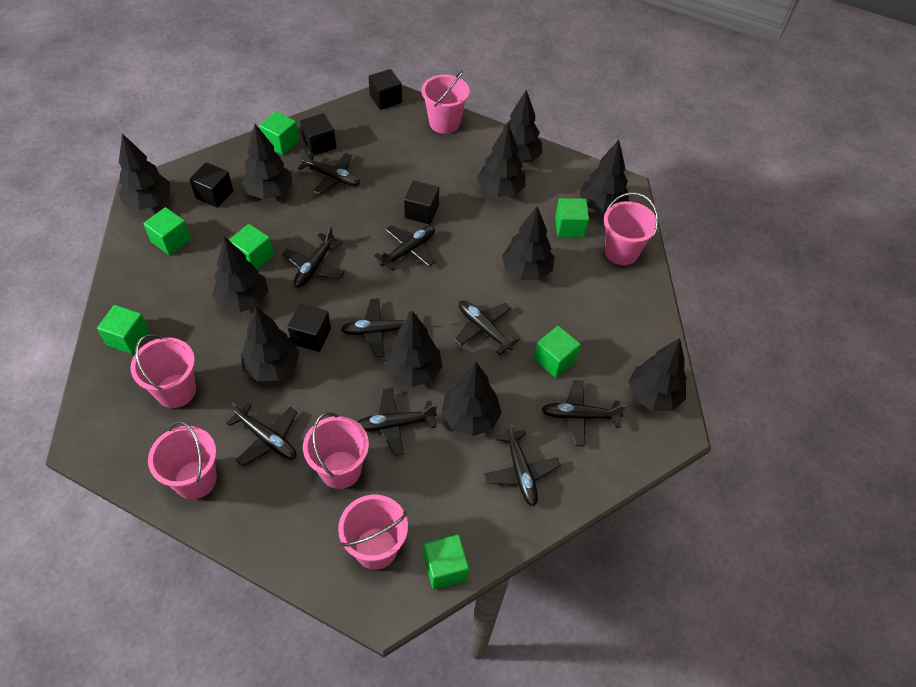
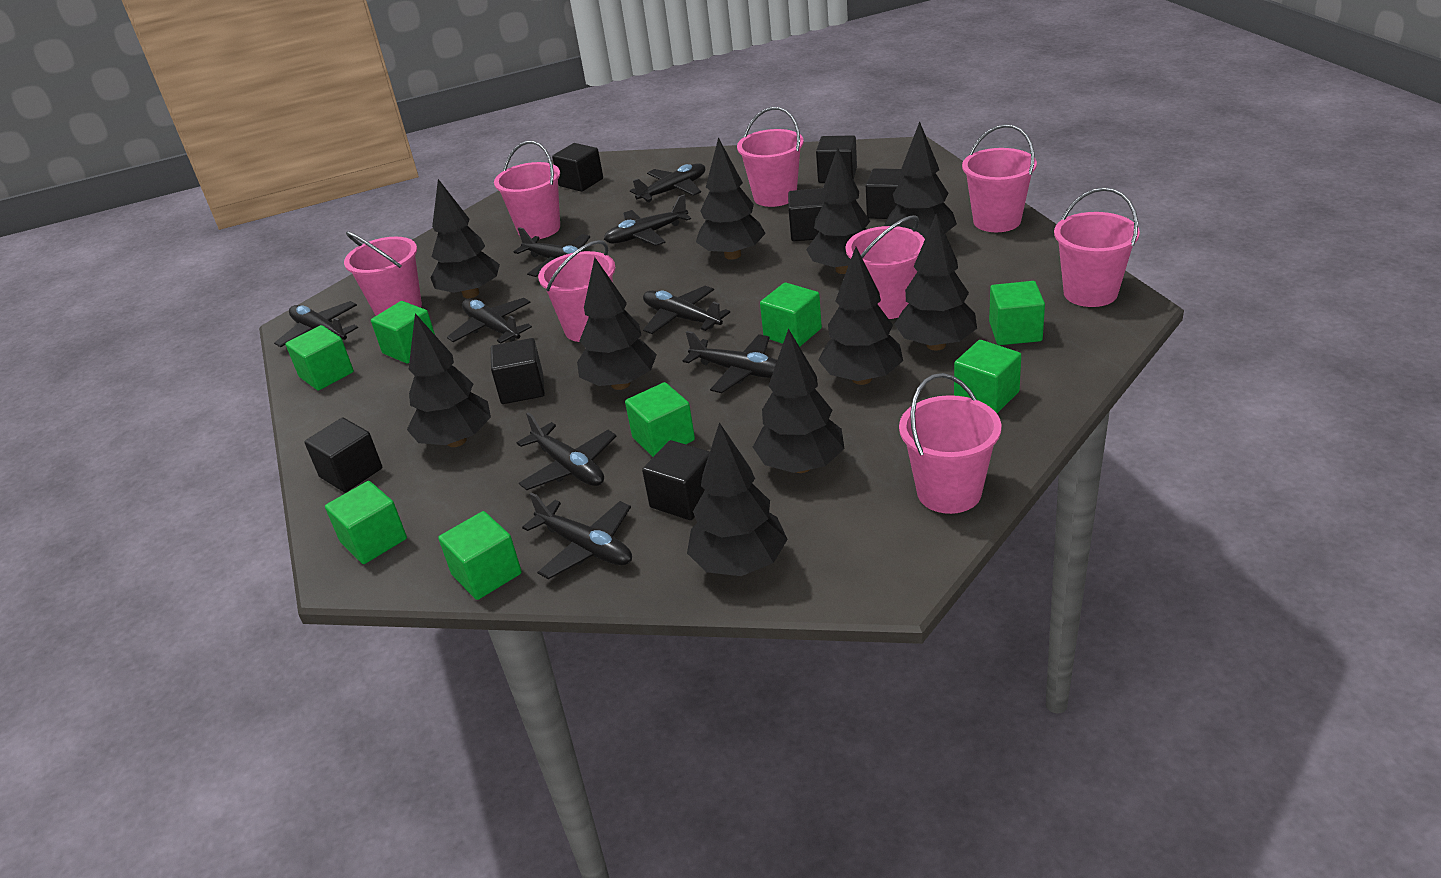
black cube: [190,162,233,208] [288,304,331,352] [300,113,336,155] [369,69,402,110] [404,181,439,224] = 5 -> [304,418,382,493] [491,338,545,404] [552,143,603,192] [642,440,710,520] [788,188,824,241] [816,135,857,183] [866,168,904,219] = 7
black tree: [118,134,170,210] [212,236,269,313] [241,306,299,381] [242,124,292,199] [384,311,442,387] [442,362,502,436] [477,123,526,197] [502,206,554,280] [503,90,542,163] [580,140,629,214] [628,338,687,411] = 11 -> [407,313,491,447] [431,179,500,298] [577,257,657,390] [687,422,788,576] [696,137,766,260] [753,328,844,473] [806,147,871,274] [819,247,903,385] [884,121,957,239] [894,214,977,350] = 10
green cube: [97,305,149,354] [143,207,191,255] [229,224,274,270] [259,111,299,155] [424,535,469,589] [534,326,581,378] [555,198,589,238] = 7 -> [286,325,354,390] [325,481,407,564] [371,301,435,364] [438,511,522,600] [625,382,695,457] [760,282,822,347] [954,340,1021,413] [989,281,1045,345] = 8
pink bucket: [130,334,196,408] [148,421,217,499] [303,412,369,489] [338,495,408,570] [422,71,470,134] [604,192,659,265] = 6 -> [344,231,422,316] [494,141,560,239] [538,240,615,342] [737,107,804,207] [845,215,925,319] [899,373,1002,514] [962,124,1037,232] [1054,187,1140,307] = 8

